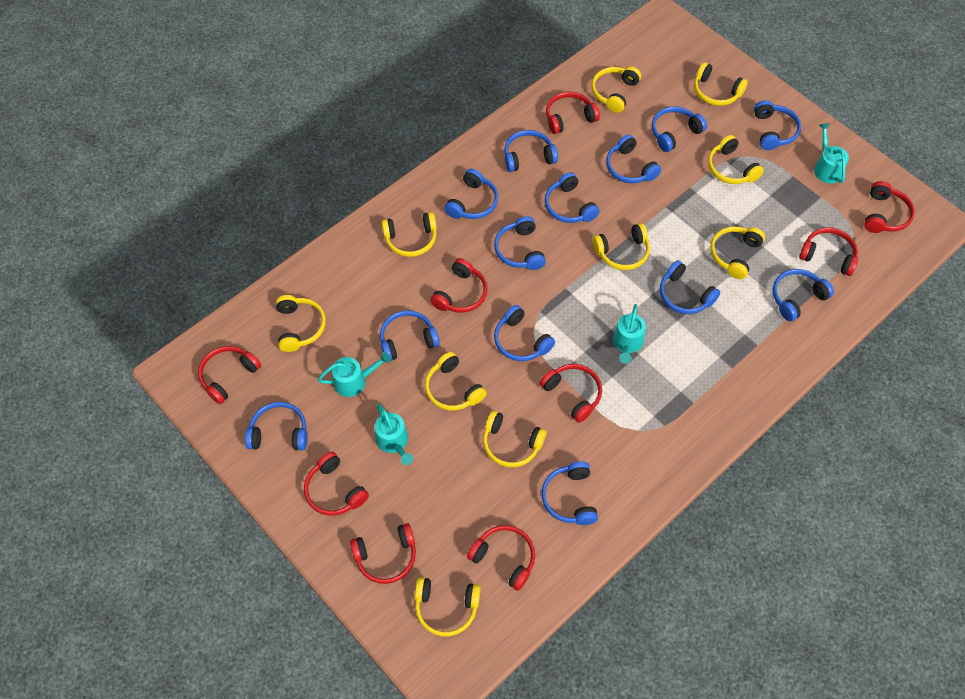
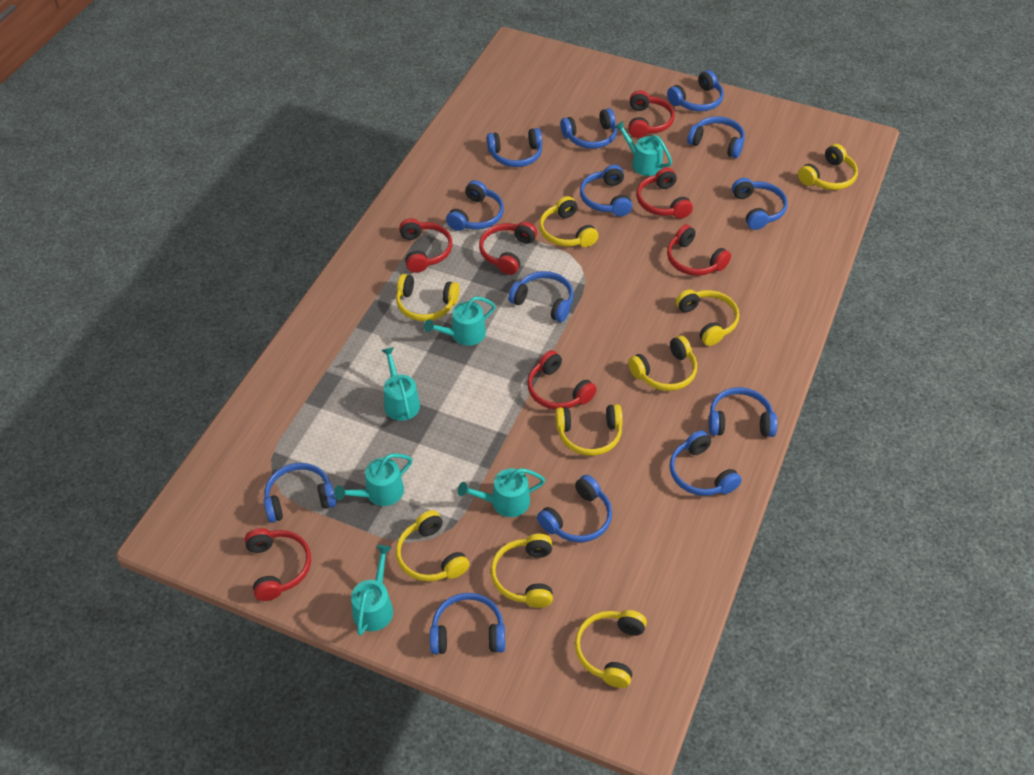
red headphones: [198,346,261,404] [304,452,369,516] [350,523,416,584] [430,258,488,313] [467,525,535,591] [540,364,602,423] [546,92,600,134] [799,228,858,276] [864,181,915,233] = 9 -> [245,528,311,601] [399,218,452,273] [479,222,537,275] [527,350,597,410] [629,90,675,138] [637,168,693,219] [667,224,731,276] = 7
turquoise watering can: [318,352,391,397] [375,404,413,465] [613,304,646,364] [814,123,849,183] = 4 -> [334,453,412,506] [351,545,393,636] [381,347,420,421] [424,297,496,346] [458,468,545,517] [614,121,672,176] = 6
yellow headphones: [276,295,326,352] [381,212,437,257] [415,577,481,636] [425,352,487,411] [483,411,546,467] [592,66,641,113] [592,223,650,270] [694,62,748,106] [708,135,764,184] [710,226,765,279] = 10 -> [396,274,459,321] [396,510,469,582] [491,534,553,608] [539,196,598,247] [555,404,623,456] [575,610,647,688] [628,335,697,391] [676,289,739,346] [798,144,858,190] = 9

